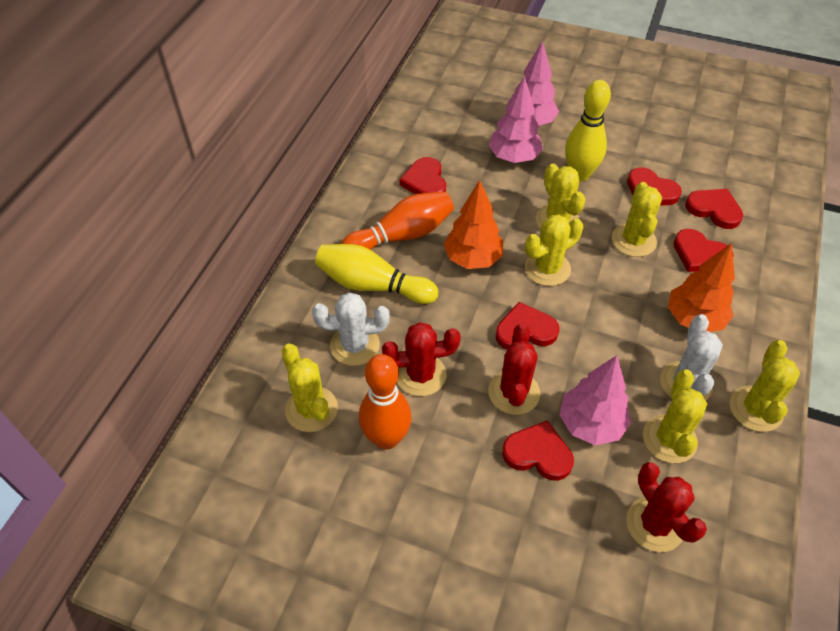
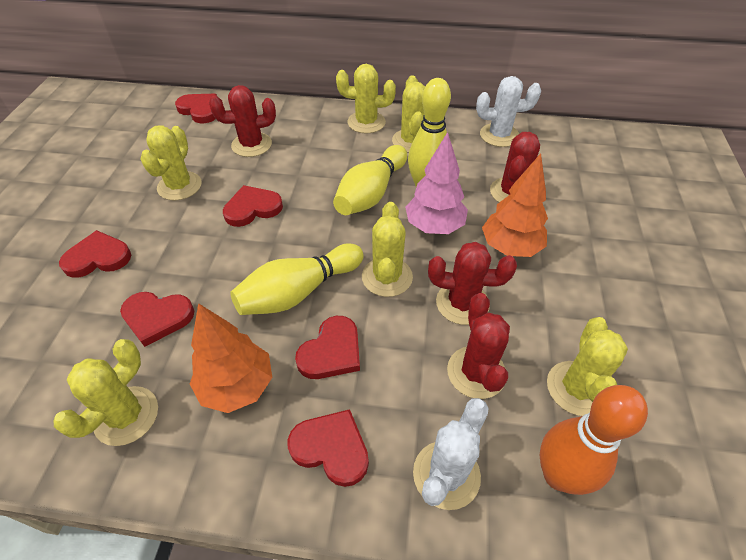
orange bowling pin: [341,192,454,250] [359,354,412,450] = 2 -> [540,385,648,495] = 1
pink tree: [489,76,543,163] [515,41,559,125] [559,355,631,446] = 3 -> [405,132,468,234] = 1
red cactus: [382,322,461,396] [488,323,540,415] [626,462,707,552] = 3 -> [209,85,276,157] [428,242,517,325] [447,293,510,399] [490,132,540,202] = 4
yellow bowling pin: [315,244,438,304] [565,80,611,181] = 2 -> [230,244,364,315] [333,145,407,215] [408,78,451,187] = 3

